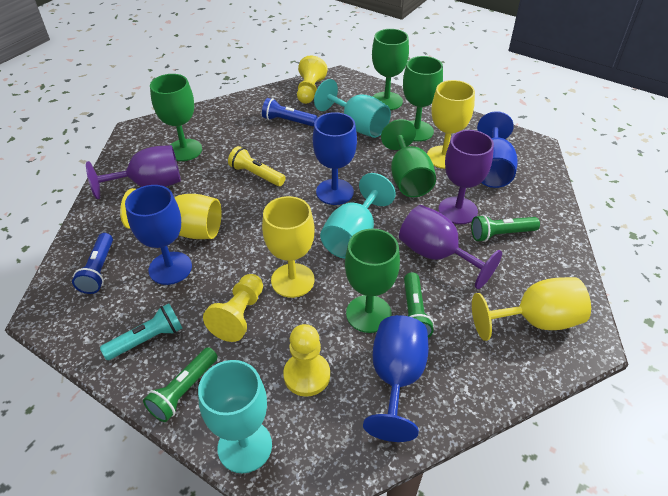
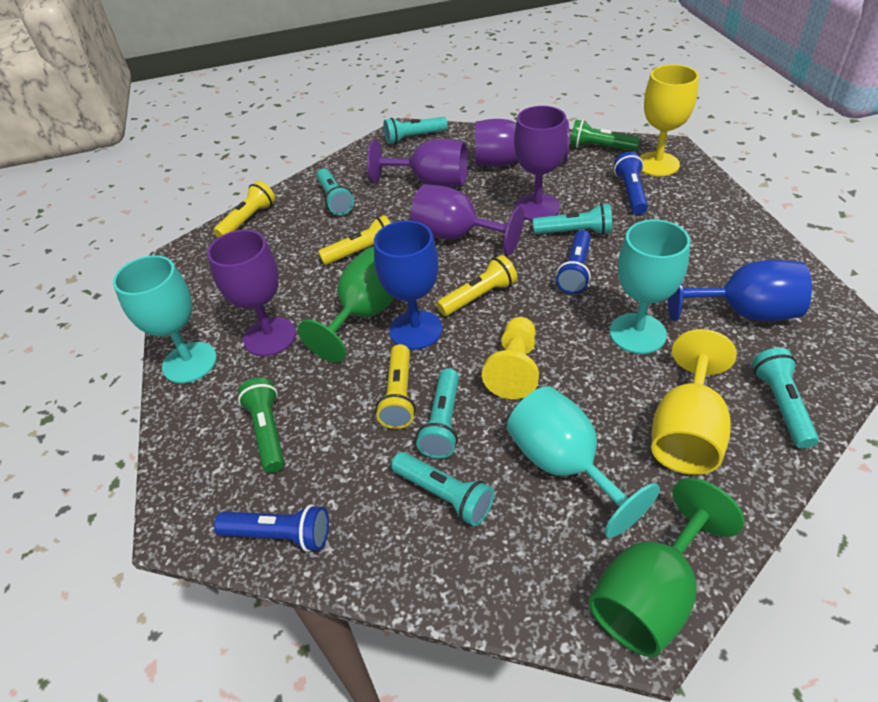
blue flashlight: [72,233,113,294] [262,98,317,126] = 2 -> [214,504,329,552] [556,230,591,294] [614,152,648,215] = 3
blue goblet: [125,185,192,285] [313,112,357,205] [363,315,429,442] [477,111,517,188] = 4 -> [374,221,442,350] [667,260,812,321] = 2
green flashlight: [143,347,218,422] [404,272,434,338] [471,215,540,242] = 3 -> [238,378,284,473] [570,120,640,151] = 2
green goblet: [150,74,202,161] [345,229,400,333] [372,29,409,110] [381,119,436,197] [403,56,443,142] = 5 -> [298,247,395,362] [589,478,745,657] = 2
purple goblet: [86,145,181,199] [399,205,502,289] [439,130,494,224] = 3 -> [207,230,296,356] [367,139,468,187] [410,184,524,255] [475,119,569,166] [514,106,568,221] = 5
turquoise flashlight: [100,303,182,360] = 1 -> [317,169,354,215] [384,117,448,144] [391,452,495,526] [416,368,459,459] [533,203,612,235] [752,348,819,449] = 6
yellow flashlight: [228,146,285,186] = 1 -> [213,181,275,238] [318,215,391,265] [376,344,416,429] [437,255,517,316] = 4
yellow goblet: [120,188,222,239] [262,196,315,298] [427,80,475,169] [472,277,591,341] = 4 -> [640,64,699,176] [651,329,737,475] = 2
yellow pawn: [203,274,263,342] [283,324,330,397] [297,56,328,104] = 3 -> [482,317,539,399] = 1

